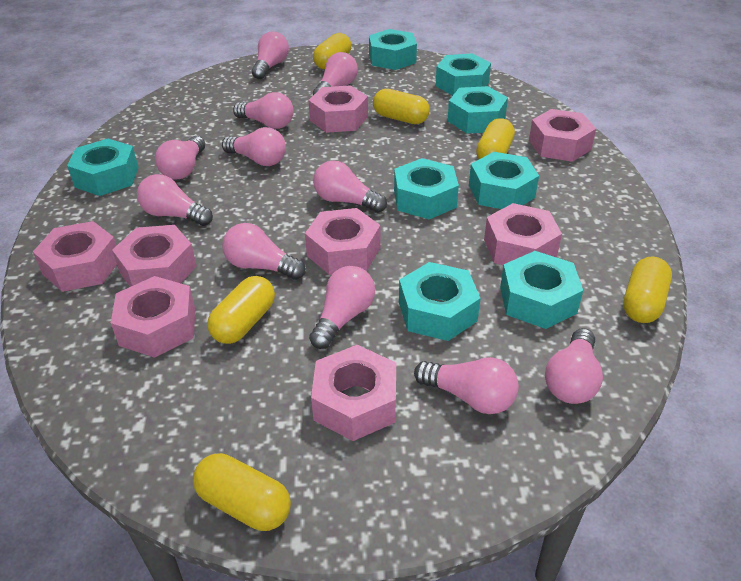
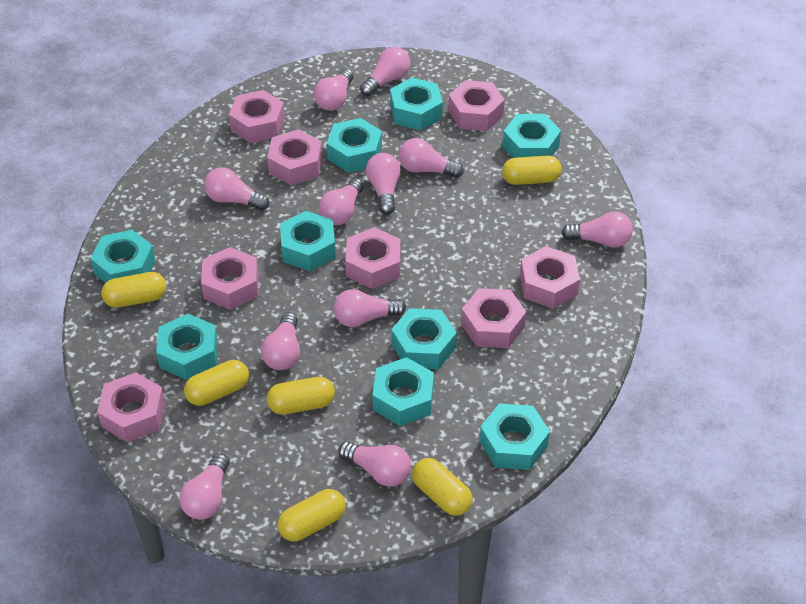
turquoise nut: [67,139,139,196] [369,29,417,70] [394,158,459,219] [399,262,481,341] [436,54,491,96] [448,86,508,134] [469,152,539,209] [500,251,583,329] = 8 -> [90,230,156,283] [156,314,218,380] [280,211,336,271] [327,118,382,173] [372,357,434,426] [390,77,443,130] [392,308,457,369] [479,403,550,470] [502,114,561,158] = 9

